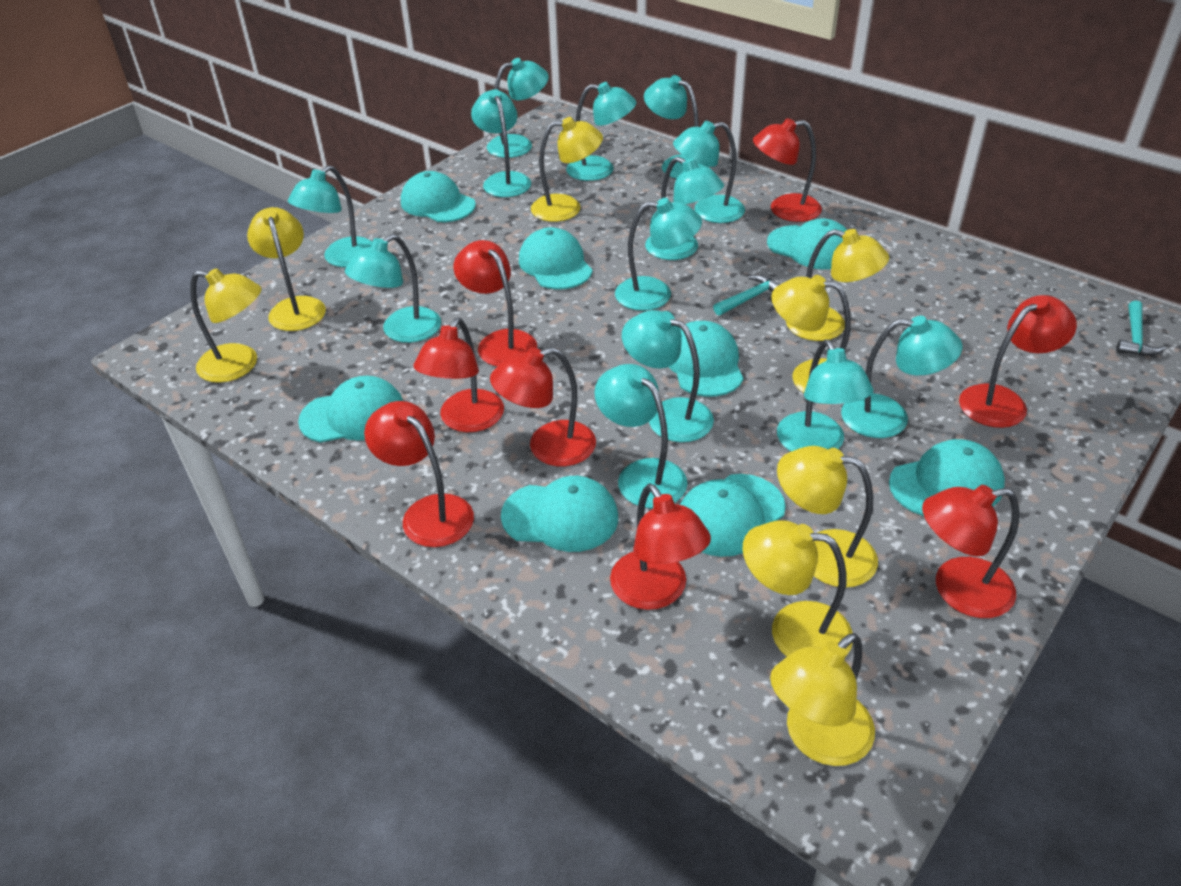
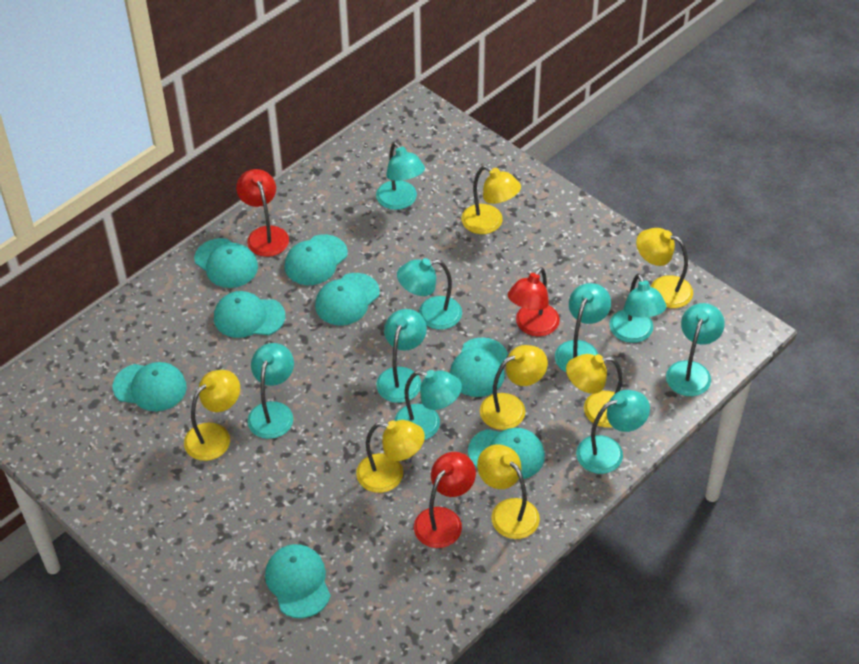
red lamp: [364,401,474,547] [414,318,504,432] [453,240,537,367] [490,347,596,466] [610,484,711,610] [753,118,822,222] [922,485,1019,618] [959,295,1077,428] = 8 -> [236,169,289,257] [414,452,476,548] [508,267,560,337] = 3
turquoise hammer: [713,275,780,316] [1116,301,1166,356] = 2 -> none = 0
turquoise lamp: [288,165,373,267] [345,234,441,343] [471,89,531,197] [487,58,549,158] [566,82,636,181] [594,364,687,508] [615,198,702,311] [622,310,714,442] [644,75,709,179] [645,157,724,260] [673,121,745,223] [777,339,874,451] [841,316,963,438] = 13 -> [248,343,294,439] [376,142,425,210] [376,309,427,403] [394,370,462,440] [397,258,462,330] [555,283,611,372] [576,390,650,474] [609,273,666,343] [666,303,725,396] = 9
yellow lamp: [190,268,261,383] [247,207,326,331] [531,117,603,222] [742,520,853,657] [770,633,875,766] [771,275,851,393] [777,446,878,587] [786,229,889,341] = 8 -> [184,370,240,461] [356,420,425,493] [461,166,521,234] [477,444,540,539] [480,345,548,430] [566,354,623,428] [636,228,693,308] = 7

